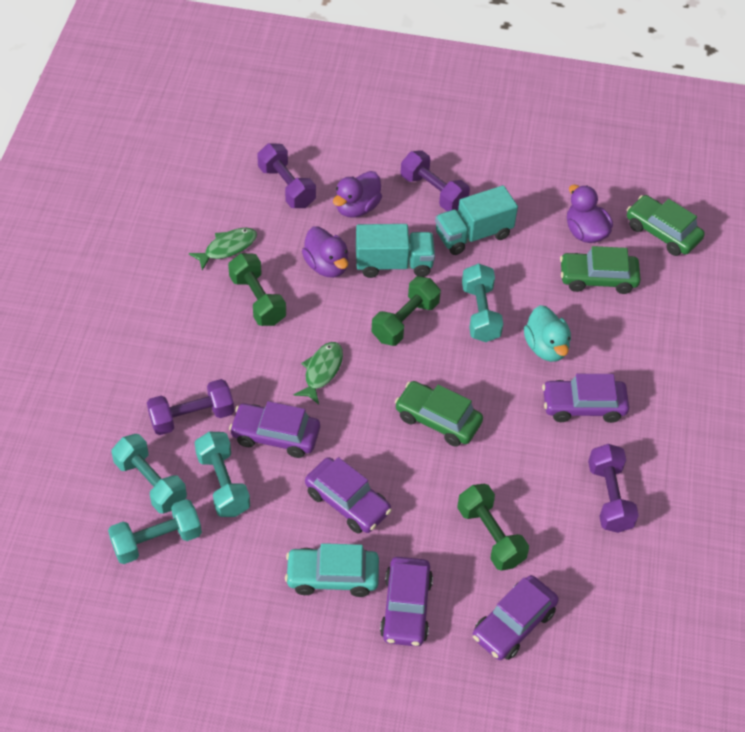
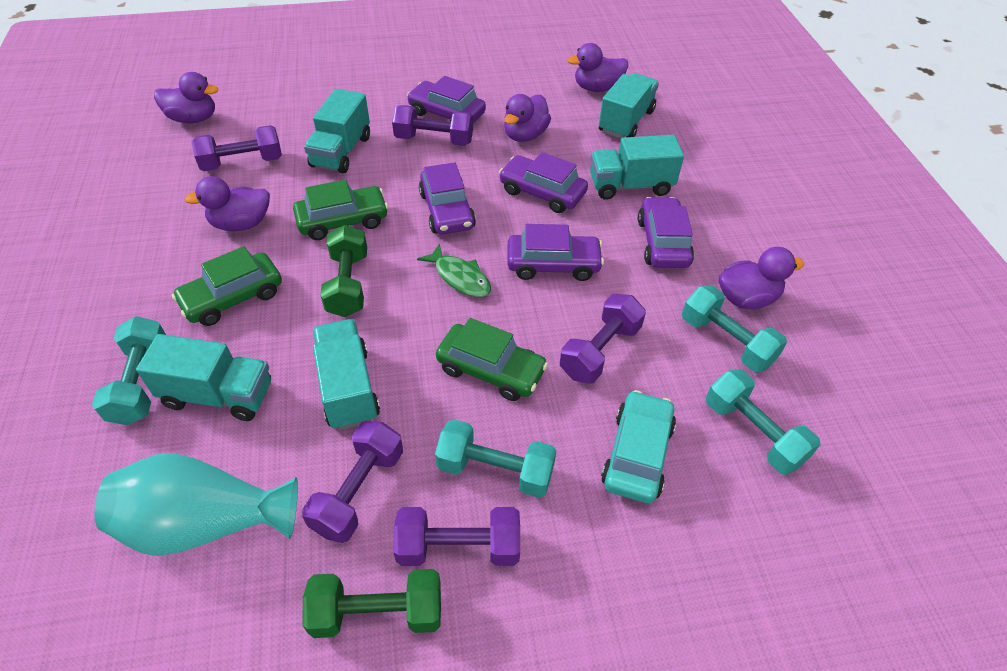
green dumbbell: [228,253,286,326] [371,276,441,346] [457,484,529,571] = 3 -> [303,569,441,638] [320,225,367,317] = 2
green fish: [189,228,257,271] [294,342,343,404] = 2 -> [417,244,491,297] = 1
purple duck: [302,227,348,278] [333,171,382,218] [567,185,613,243] = 3 -> [154,72,218,123] [184,176,270,231] [504,94,551,142] [568,43,628,92] [719,247,804,309] = 5
purple dumbbell: [147,379,234,435] [257,143,316,208] [401,150,470,211] [588,444,639,533] = 4 -> [191,125,282,171] [302,421,403,543] [392,105,473,146] [393,507,520,566] [560,294,646,384] = 5
turquoise duck: [524,305,571,362] = 1 -> none = 0
turquoise truck: [356,224,435,278] [435,185,518,255] = 2 -> [136,334,271,421] [304,89,370,173] [313,319,380,430] [590,135,684,200] [599,73,659,139] = 5
turquoise vase: none = 0 -> [95,453,298,556] = 1

